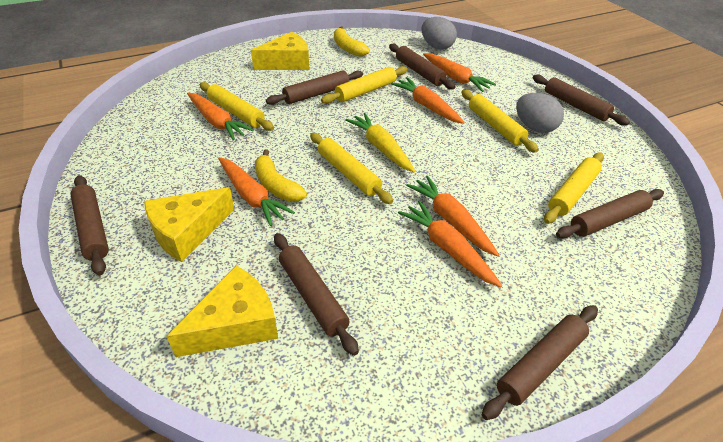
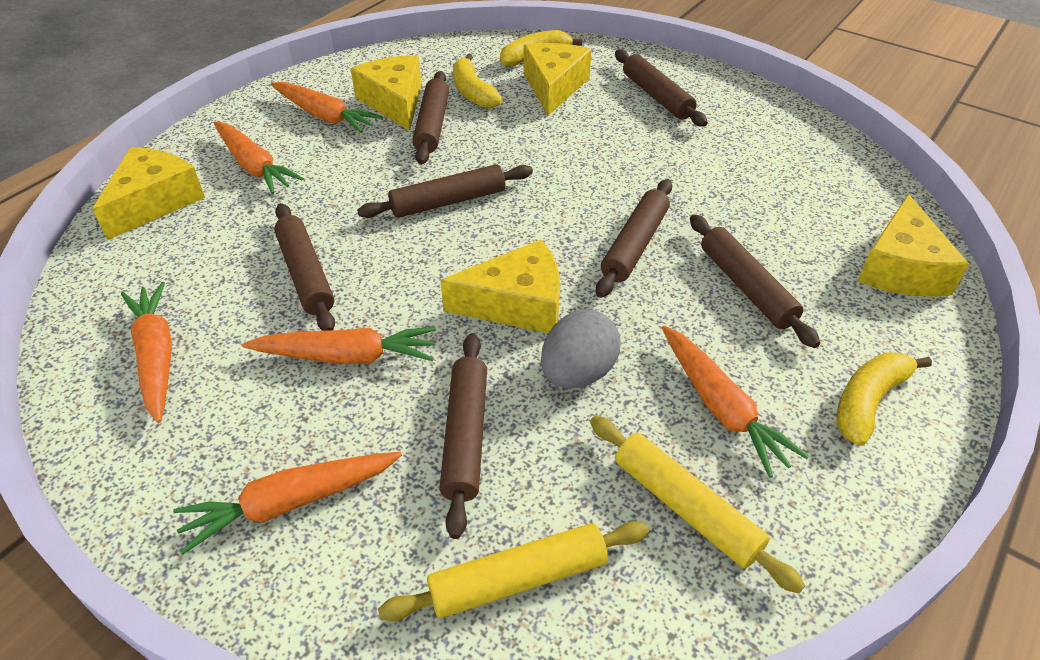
grey egg: [421,17,457,50] [516,93,564,133] = 2 -> [541,310,621,389] = 1
yellow banana: [255,149,307,202] [334,26,370,57] = 2 -> [453,54,503,108] [500,30,583,66] [837,352,932,446] = 3
yellow carrot: [345,113,415,173] = 1 -> none = 0
yellow cheese: [144,187,235,262] [166,265,278,357] [251,32,309,70] = 3 -> [92,147,205,240] [351,55,422,131] [440,240,560,333] [524,43,592,116] [858,194,969,297] = 5
yellow rolling pin: [200,82,274,131] [310,133,393,204] [321,66,408,104] [461,90,539,153] [544,152,604,224] = 5 -> [378,521,649,621] [590,416,805,594] = 2

